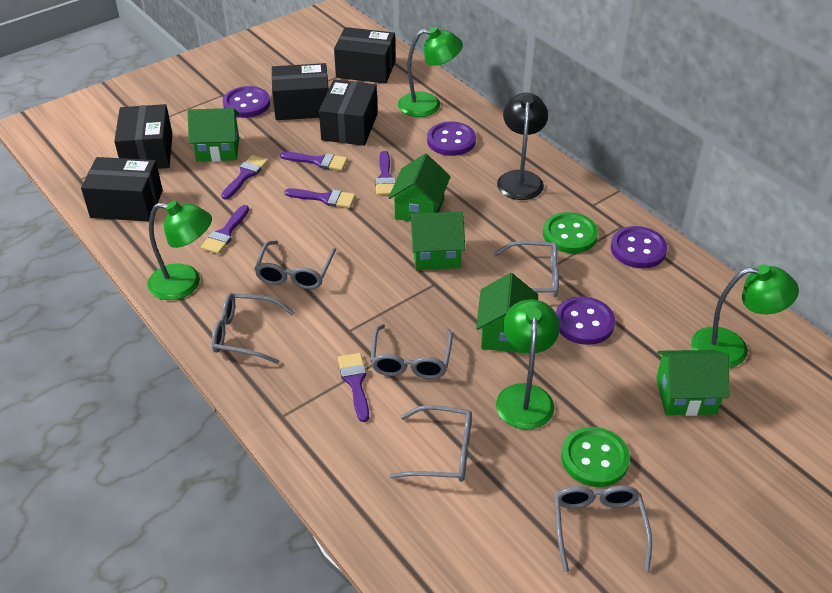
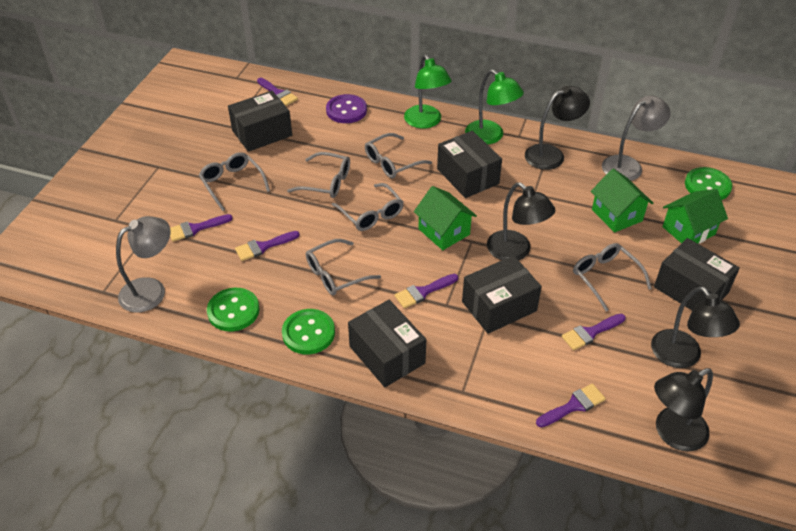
black lamp: [497,93,548,200] = 1 -> [487,182,555,260] [525,86,590,170] [651,286,740,368] [654,368,713,452] = 4
green button: [543,212,598,253] [561,427,630,487] = 2 -> [207,288,260,331] [282,309,335,354] [685,167,732,200] = 3
green house: [188,108,239,162] [388,154,450,222] [409,211,465,270] [476,273,538,353] [656,350,730,416] = 5 -> [414,186,477,250] [591,169,653,233] [662,189,728,244] = 3
green lamp: [148,201,212,300] [398,27,463,117] [496,299,560,430] [691,265,799,368] = 4 -> [404,54,452,128] [465,69,524,144] = 2
grey lamp: none = 0 -> [116,216,170,313] [602,96,670,181] = 2
purple button: [223,86,270,118] [427,122,476,156] [556,296,615,345] [611,226,667,268] = 4 -> [326,94,367,123] = 1

